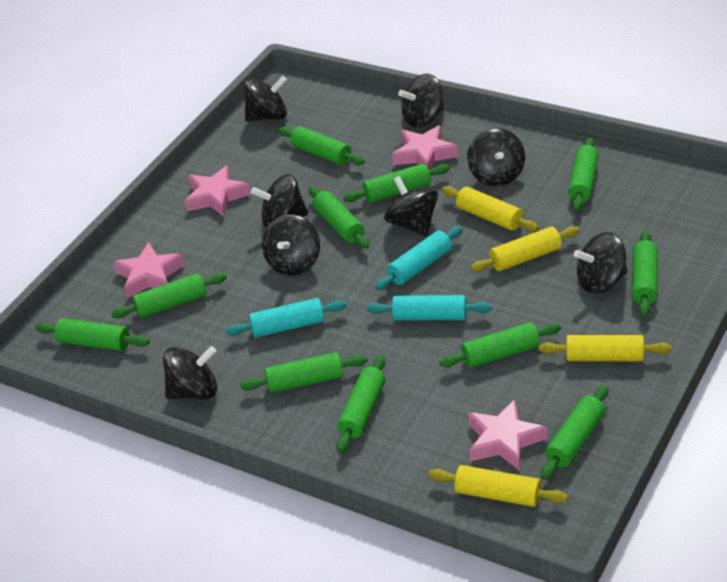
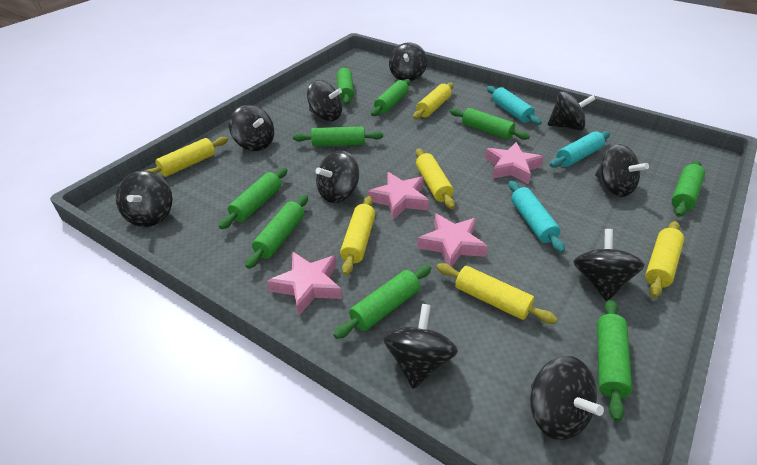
black spinning top: [163,346,217,400] [244,76,287,122] [251,174,308,228] [262,214,320,276] [384,176,438,236] [398,74,445,127] [467,128,525,186] [574,232,627,294] = 8 -> [116,171,173,227] [229,105,274,151] [307,80,342,121] [316,150,359,203] [383,304,458,389] [389,42,427,81] [530,356,604,440] [548,91,595,131] [573,229,645,301] [595,144,649,197] = 10
green rolling pin: [36,318,150,351] [111,273,227,318] [240,352,367,393] [278,126,365,165] [309,186,370,249] [337,355,385,452] [343,163,450,203] [439,322,561,368] [541,385,608,480] [568,137,599,211] [632,231,658,316] = 11 -> [219,168,288,229] [245,195,308,269] [293,127,383,146] [333,265,431,339] [337,66,354,105] [371,79,411,116] [450,108,530,140] [597,299,632,422] [671,161,705,217] = 9
yellow rolling pin: [429,465,568,507] [442,186,539,231] [471,226,579,272] [539,335,672,361] = 4 -> [144,137,228,177] [340,196,375,276] [413,83,454,119] [416,149,455,209] [437,263,557,324] [645,221,684,298] = 6

